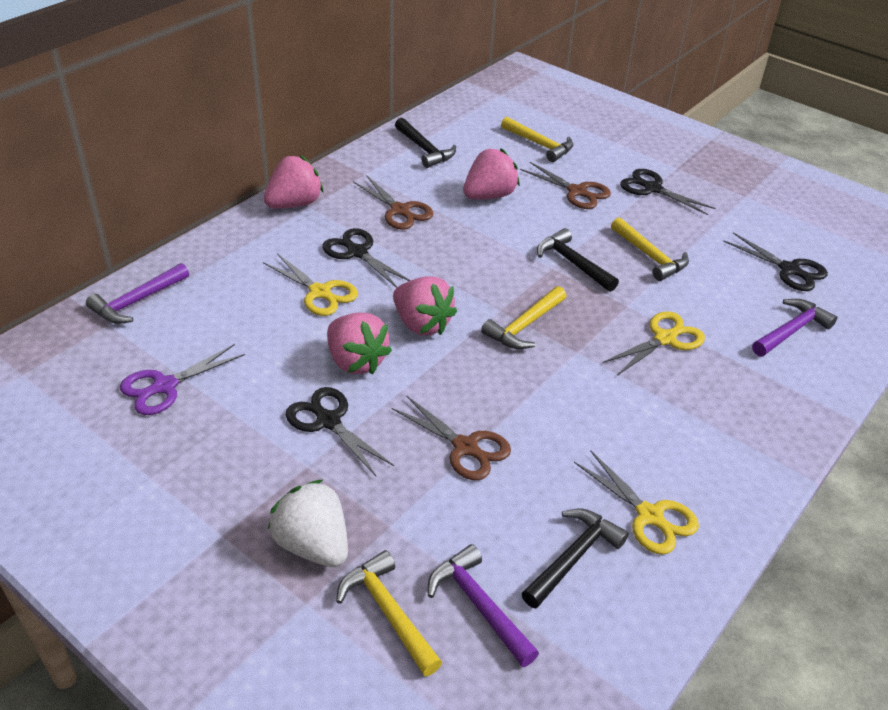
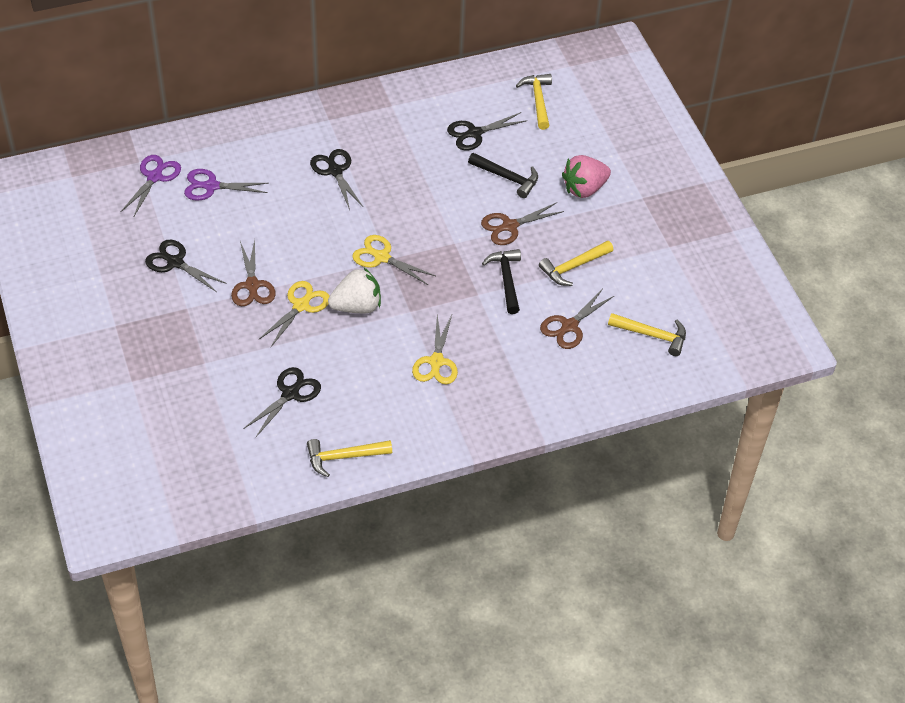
black hammer: [395,118,456,168] [521,509,629,608] [537,228,619,292] = 3 -> [468,153,538,198] [482,249,521,314] = 2
pink strawberry: [264,155,323,208] [327,313,392,374] [393,276,457,335] [463,148,520,199] = 4 -> [562,155,611,198] = 1
purple hammer: [86,263,189,324] [428,544,539,667] [752,299,838,356] = 3 -> none = 0
purple scissors: [120,344,245,415] = 1 -> [121,155,181,216] [184,169,268,201] = 2

